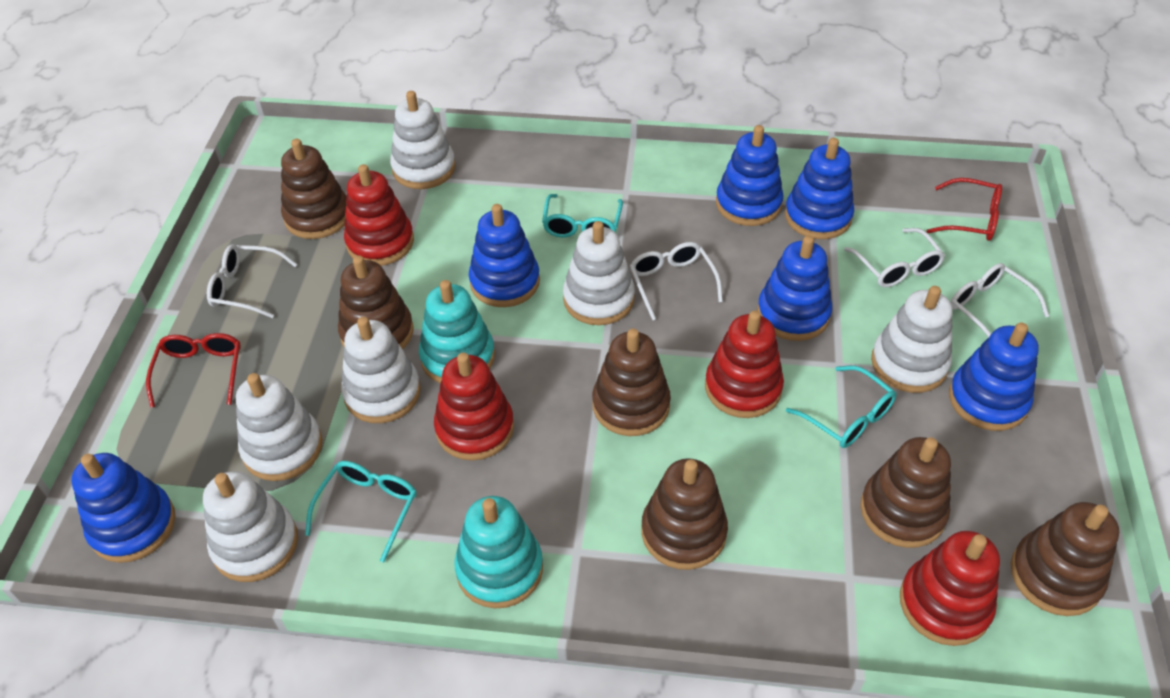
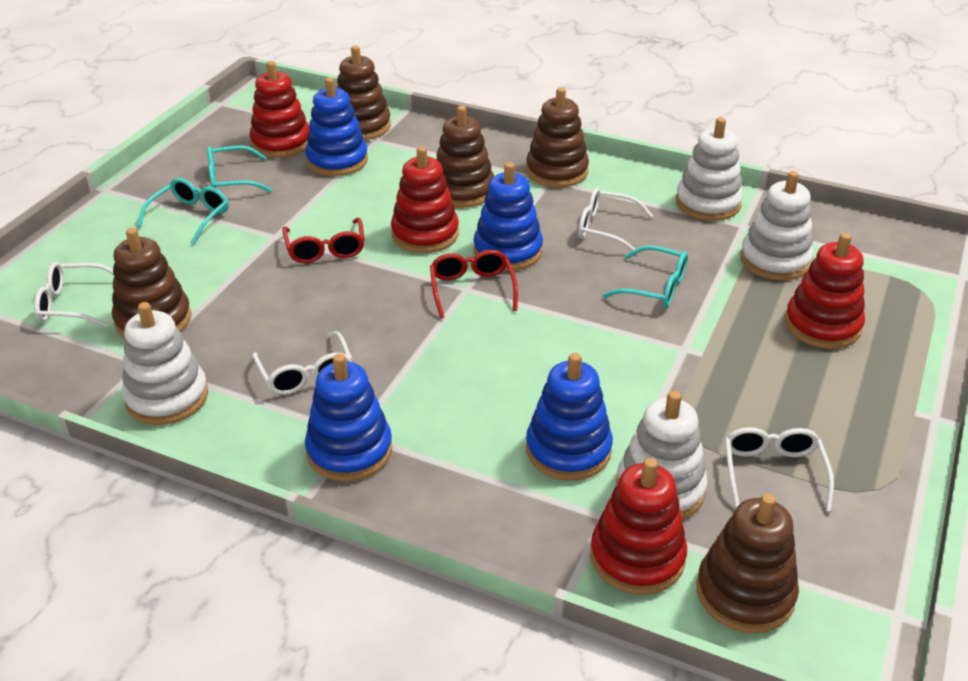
blue stacking toy: [71,453,176,563] [469,204,540,307] [716,125,784,226] [757,236,832,341] [785,138,854,239] [949,323,1039,431] = 6 -> [305,77,368,176] [305,354,392,482] [474,162,543,271] [526,353,613,481] = 4
brown stacking toy: [281,139,347,239] [338,255,414,349] [592,329,671,436] [641,458,728,570] [860,437,951,548] [1011,502,1119,616] = 6 -> [112,228,191,339] [336,46,391,140] [436,106,494,208] [526,87,589,187] [696,493,799,634] = 5
turquoise stacking toy: [419,280,495,383] [454,496,543,608] = 2 -> none = 0
white stacking toy: [203,471,298,582] [236,373,322,481] [341,317,421,423] [390,91,455,189] [563,221,635,325] [871,286,953,393] = 6 -> [122,302,208,425] [616,391,708,519] [676,117,743,221] [740,171,814,281] = 4

